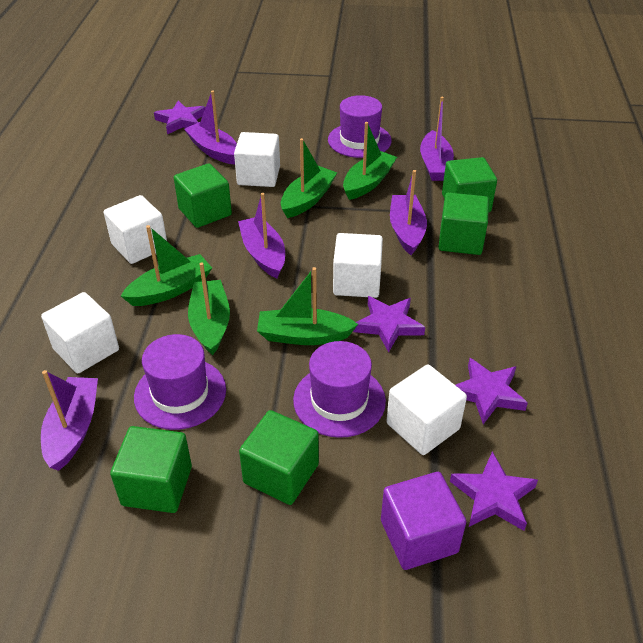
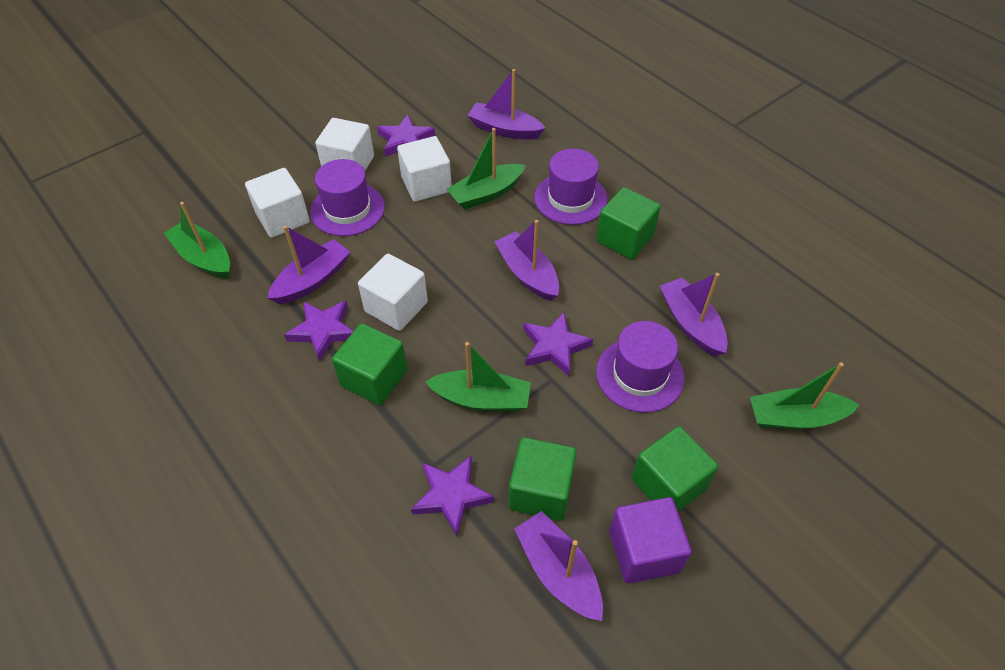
green boat: [121,225,212,306] [188,262,230,355] [257,267,358,345] [281,138,337,218] [343,122,397,200] = 5 -> [164,202,230,279] [425,342,531,412] [447,128,525,210] [750,362,859,430] = 4
green cube: [110,426,192,513] [174,163,232,228] [239,410,319,505] [439,192,489,255] [442,157,497,212] = 5 -> [332,323,407,405] [509,437,577,521] [596,187,661,260] [632,426,718,512] = 4
white cube: [41,292,119,373] [104,195,167,264] [234,132,280,187] [333,233,383,298] [386,364,467,455] = 5 -> [245,168,310,238] [315,118,374,171] [358,254,428,331] [397,136,452,202] = 4

